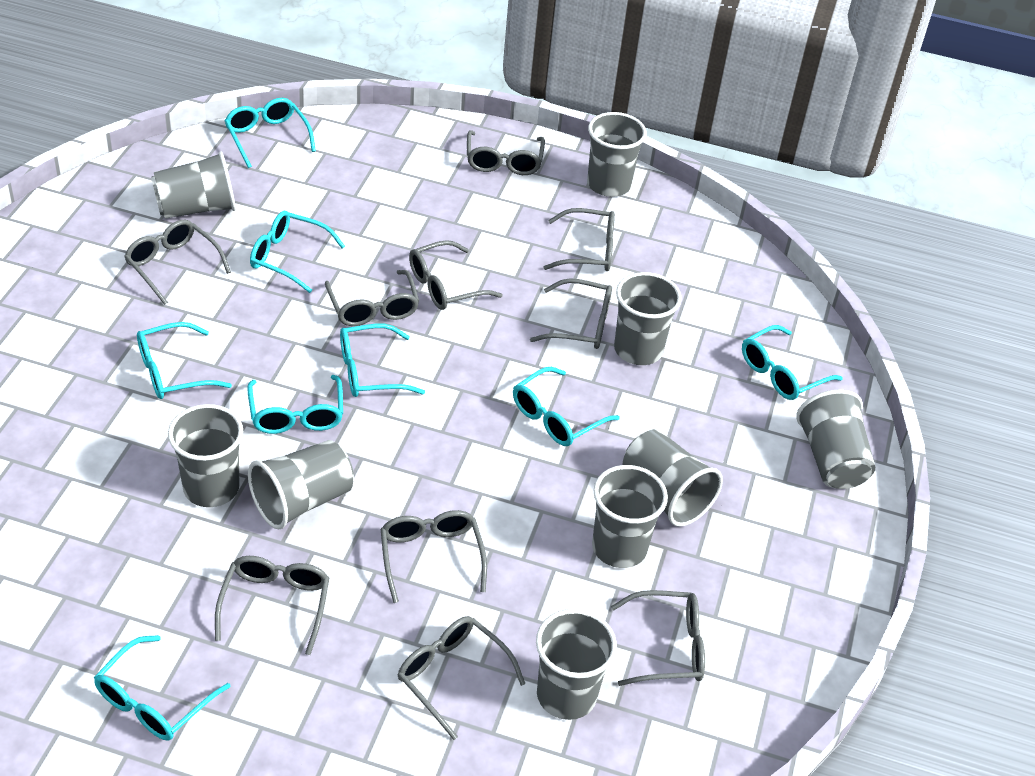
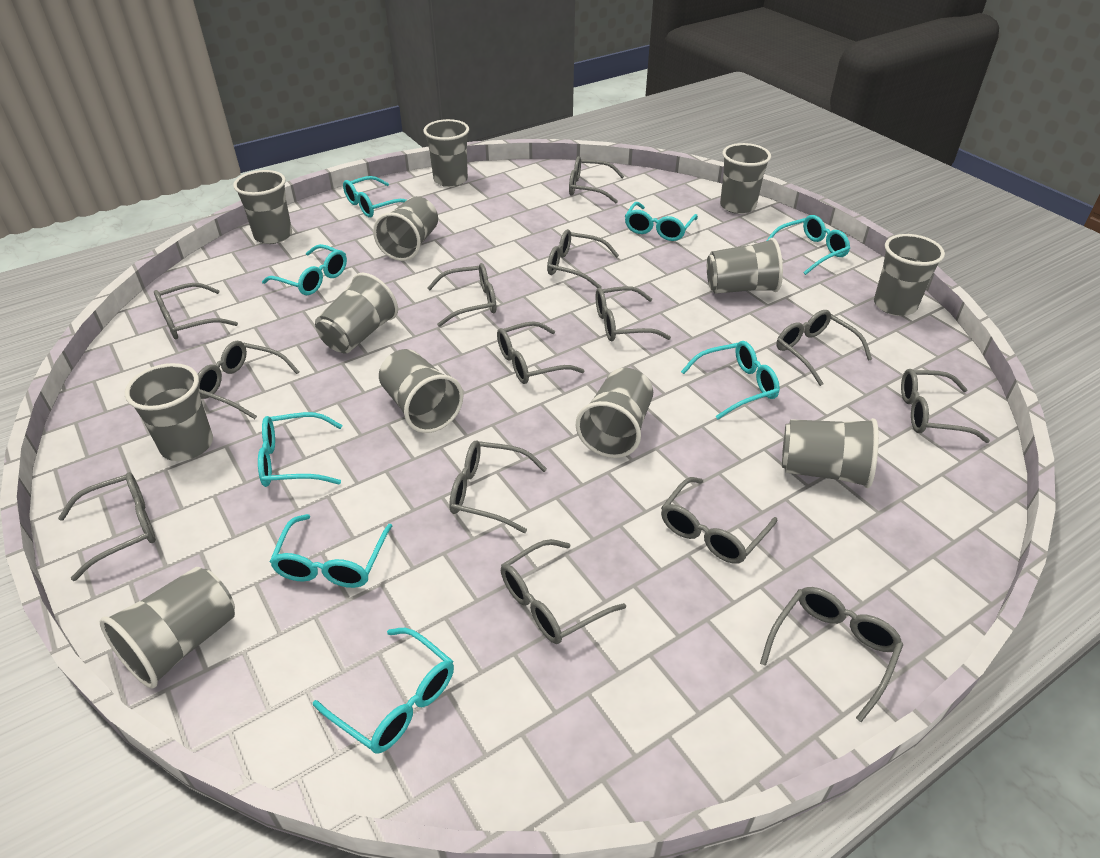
grey cup: [151,152,236,219] [168,404,243,507] [248,440,354,529] [536,609,617,720] [587,112,647,197] [592,465,668,568] [614,272,682,365] [623,429,723,527] [796,389,875,489] = 9 -> [100,567,235,689] [125,363,213,461] [233,170,292,244] [315,273,398,353] [373,196,438,261] [379,349,463,433] [423,119,469,187] [576,368,653,458] [707,238,783,294] [720,143,771,214] [782,418,879,488] [874,234,945,316] = 12
grey glasses: [124,220,231,305] [215,556,329,655] [325,270,419,326] [380,510,487,603] [398,616,525,740] [409,240,502,310] [467,130,545,175] [530,278,612,349] [543,208,615,271] [611,590,705,686] = 10 -> [58,472,156,581] [154,283,238,339] [198,341,299,419] [427,263,496,327] [449,440,547,533] [497,321,585,384] [501,539,626,644] [547,229,619,288] [569,156,624,203] [596,286,671,341] [661,477,778,564] [760,587,903,722] [776,310,872,386] [901,369,990,443] = 14

